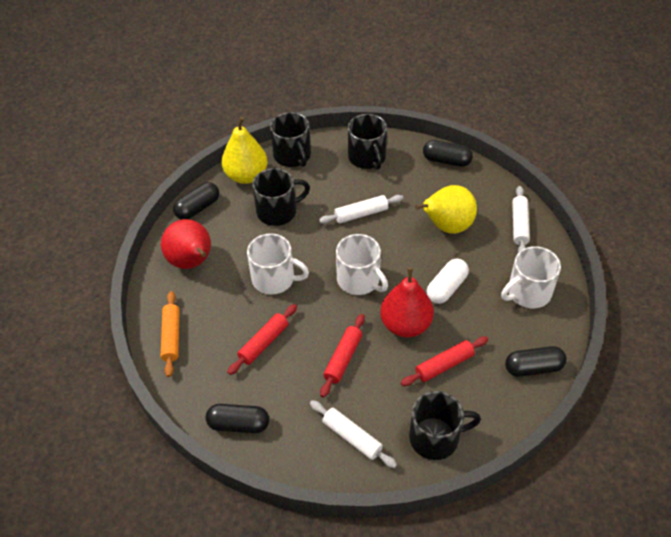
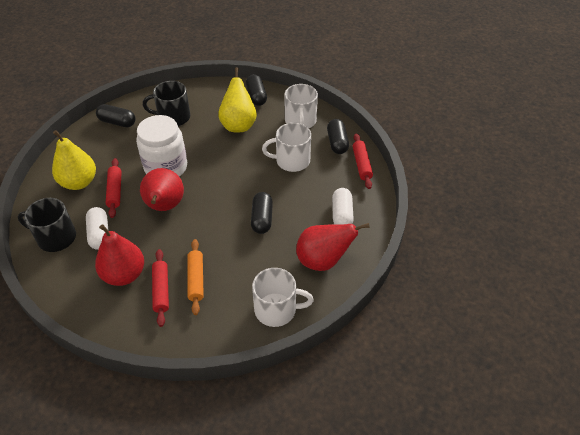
black mug: [252,168,310,226] [270,112,311,167] [348,114,387,170] [409,391,481,460] = 4 -> [18,198,76,252] [143,81,191,126] = 2
red pear: [161,219,211,269] [380,267,434,338] = 2 -> [95,224,144,286] [140,168,184,211] [296,223,370,271] = 3
white capsule: [427,258,469,304] = 1 -> [86,207,109,250] [332,188,354,225] = 2
white jar: none = 0 -> [136,115,187,177] = 1
white rolling pin: [310,400,397,468] [319,195,403,224] [512,186,530,253] = 3 -> none = 0

